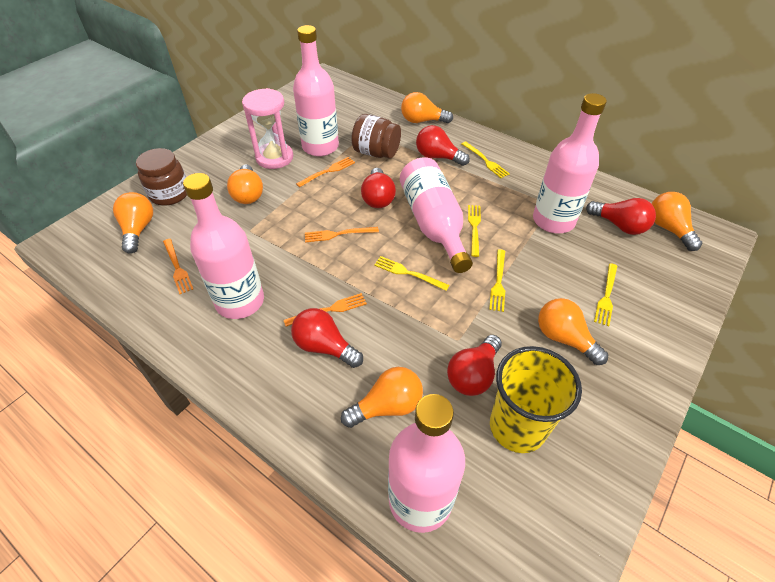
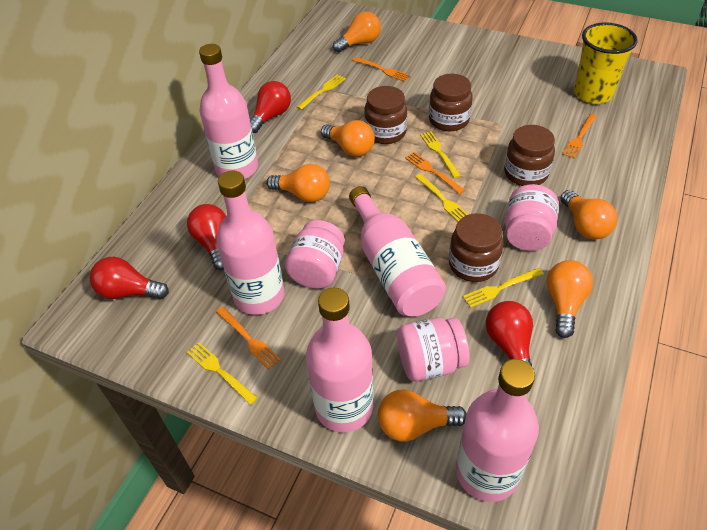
brown jar: [136,148,187,206] [351,114,401,159] = 2 -> [364,86,407,144] [429,74,472,131] [449,213,504,282] [504,125,555,186] = 4
pink hourglass: [242,88,293,169] = 1 -> none = 0
pink jar: none = 0 -> [285,220,345,289] [397,317,470,382] [505,184,559,251] = 3
red light bulb: [291,308,363,368] [361,168,396,208] [416,125,470,166] [447,335,502,396] [586,198,656,235] = 5 -> [90,257,169,299] [187,204,226,270] [250,81,291,133] [486,301,534,370] = 4

